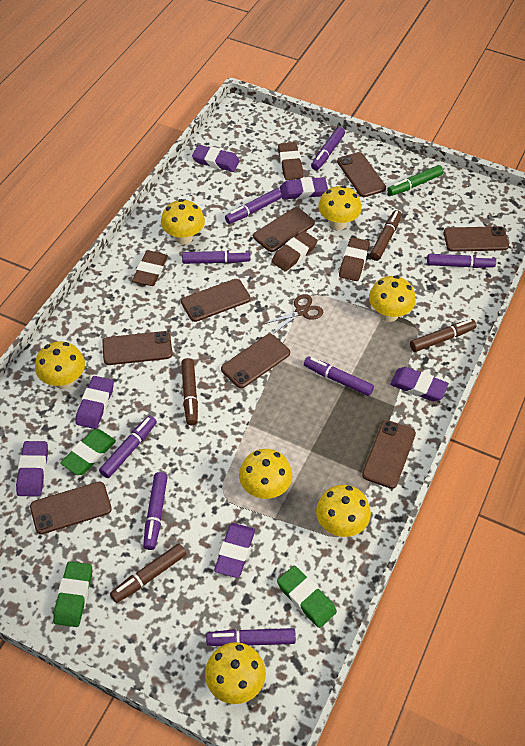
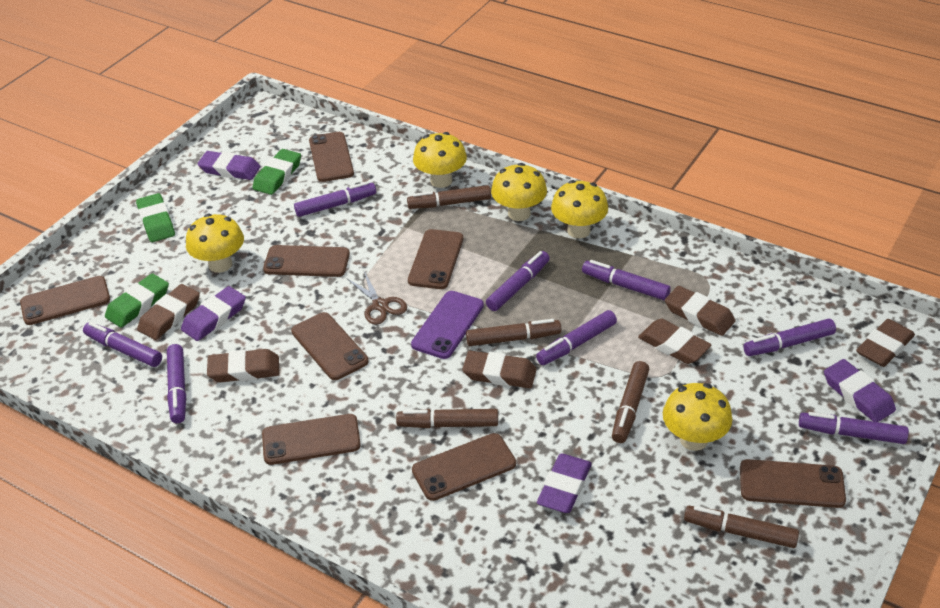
brown eraser: [132,250,168,286] [271,231,318,272] [278,142,303,180] [339,237,370,281] = 4 -> [137,284,200,340] [207,349,279,382] [462,351,537,388] [638,319,711,364] [665,286,735,336] [856,319,915,367] = 6
brown marker: [110,543,186,603] [181,358,198,425] [370,210,402,261] [410,319,476,352] = 4 -> [396,409,498,428] [407,185,491,209] [466,319,561,346] [612,361,649,443] [684,506,799,548] = 5
green marker: [387,165,443,196] = 1 -> none = 0
purple eraser: [16,441,48,497] [75,376,114,429] [192,145,240,172] [214,523,255,578] [280,177,328,200] [390,367,449,401] = 6 -> [181,286,246,341] [197,151,260,180] [537,454,592,513] [824,359,896,422] = 4
purple phone: none = 0 -> [411,291,484,359] = 1
yellow mushroom: [35,341,85,389] [161,199,205,244] [205,642,266,704] [239,449,292,499] [316,485,371,537] [318,185,362,230] [369,275,416,322] = 7 -> [186,214,244,273] [413,132,467,188] [491,163,547,221] [551,180,608,238] [663,383,732,451] = 5

